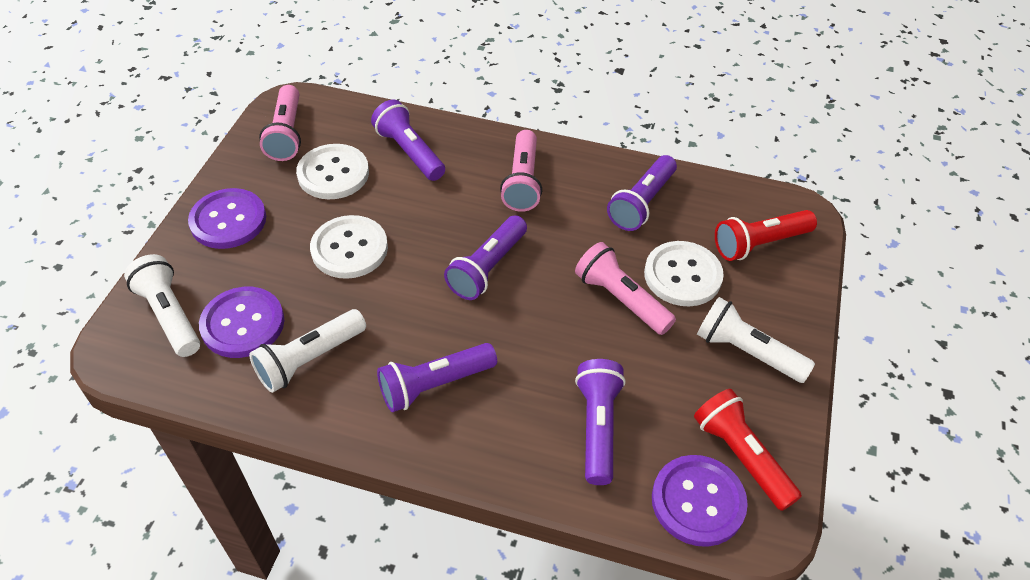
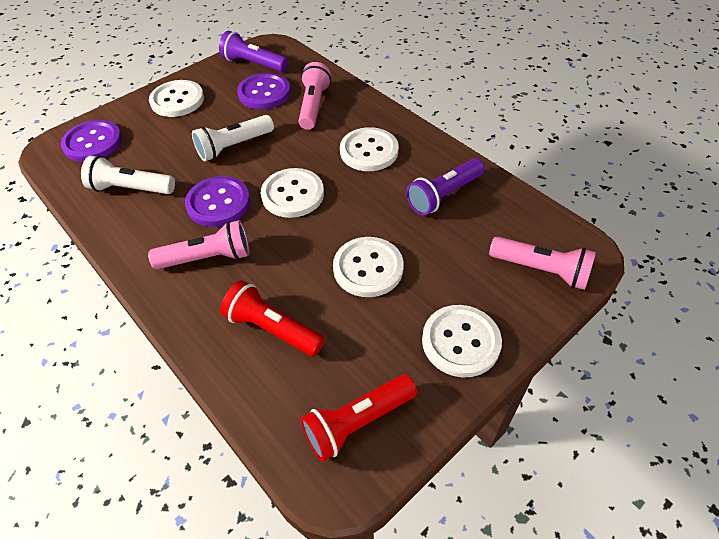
purple flashlight: [371,100,445,181] [377,343,497,412] [444,215,527,300] [575,359,626,485] [607,155,677,231] = 5 -> [219,31,288,72] [406,158,484,215] = 2
white button: [296,144,369,199] [310,215,388,279] [644,241,724,306] = 3 -> [149,80,204,117] [261,168,324,218] [333,237,404,297] [340,127,399,171] [422,305,502,377] = 5
white flashlight: [124,254,200,357] [249,309,366,393] [697,297,815,383] = 3 -> [81,156,175,194] [192,115,274,162] = 2

